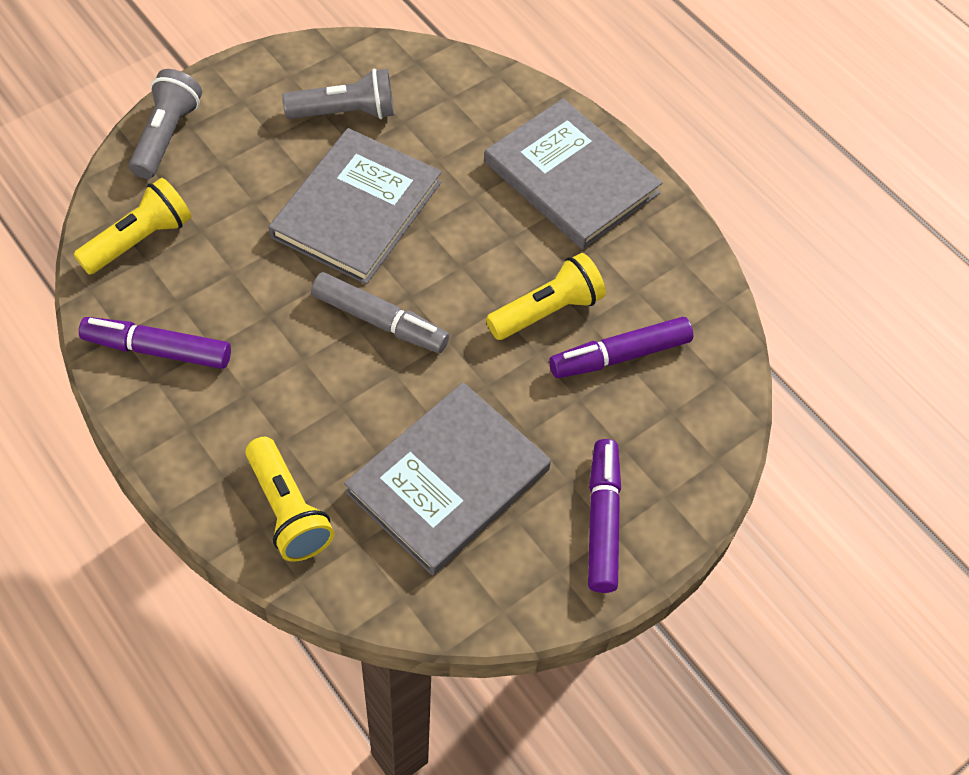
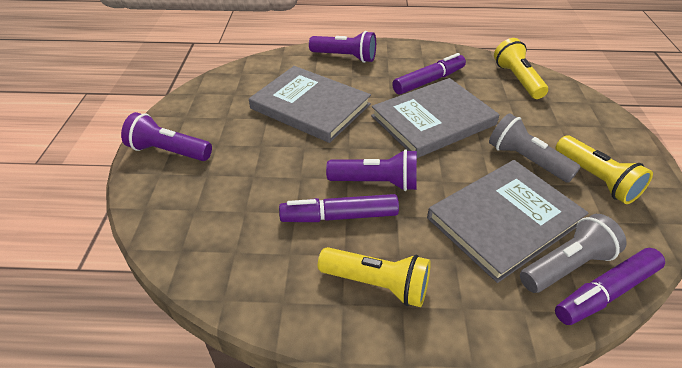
grey marker: [311,272,449,353] = 1 -> none = 0
purple flashlight: none = 0 -> [121,112,212,161] [309,31,376,63] [326,149,417,191] = 3

